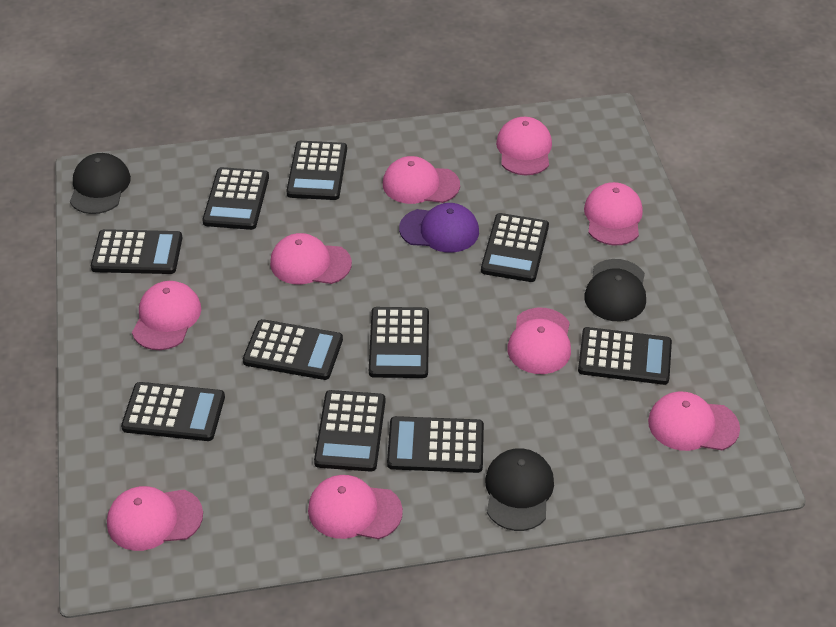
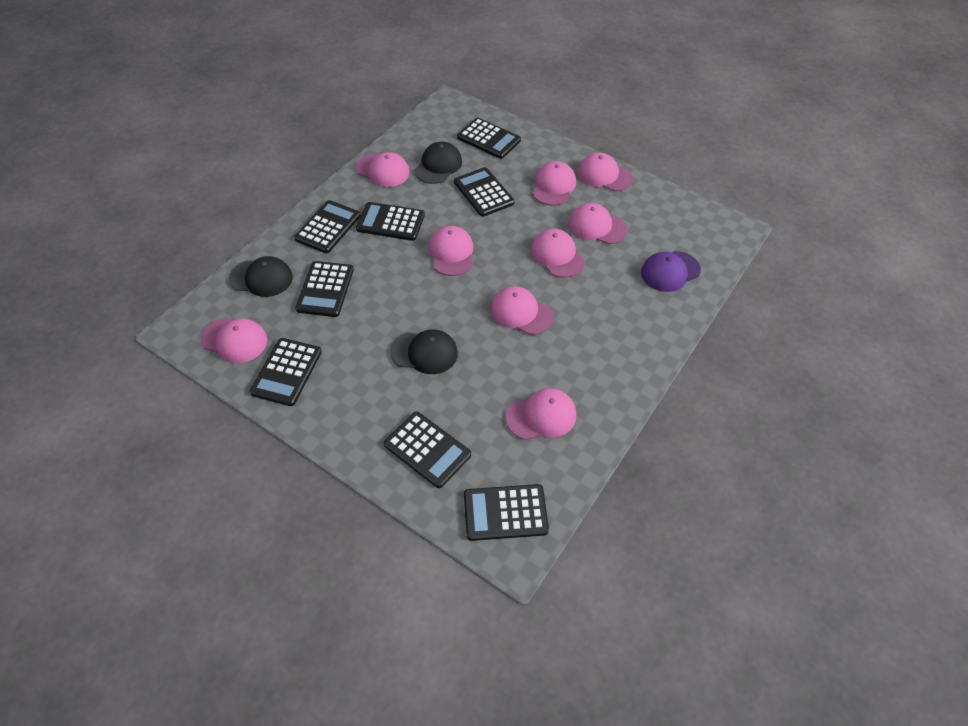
black calculator: [91,229,182,274] [121,382,225,441] [202,167,269,230] [243,319,343,380] [286,141,347,200] [314,390,385,472] [369,307,429,378] [387,416,484,473] [481,213,549,282] [578,327,672,385] = 10 -> [250,338,322,406] [294,200,361,253] [295,261,354,317] [356,202,425,241] [384,412,471,488] [454,167,515,217] [457,118,521,159] [464,484,549,541] = 8

